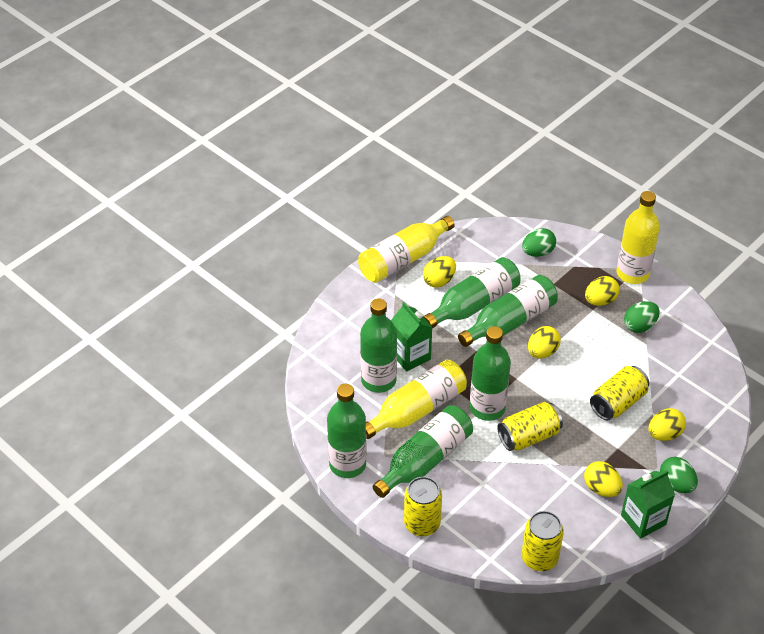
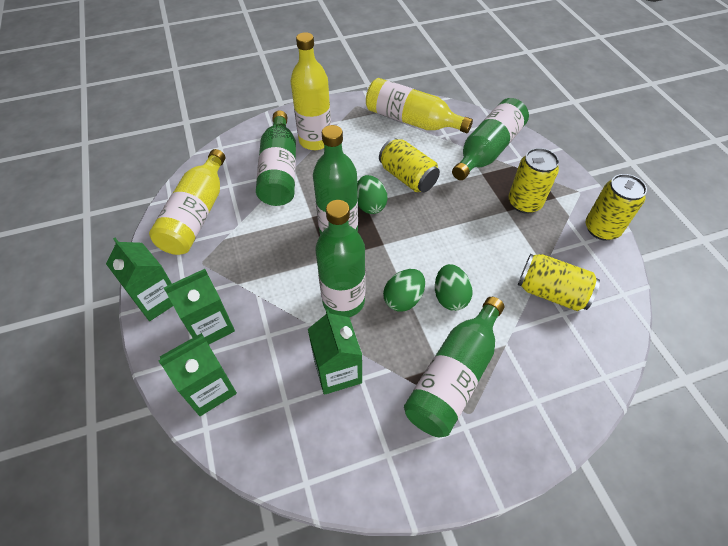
green bottle: [327,384,367,478] [360,298,397,393] [372,405,473,498] [423,257,521,328] [458,275,558,347] [470,326,511,421] = 6 -> [256,111,296,206] [313,125,358,235] [315,200,365,317] [404,297,504,437] [452,98,529,180] = 5
green carton: [391,302,433,372] [621,470,675,539] = 2 -> [106,238,173,321] [159,333,237,416] [164,269,235,345] [308,309,362,395] = 4
yellow egg: [423,256,456,288] [528,326,561,358] [584,461,623,497] [585,276,619,306] [648,408,686,441] = 5 -> none = 0

